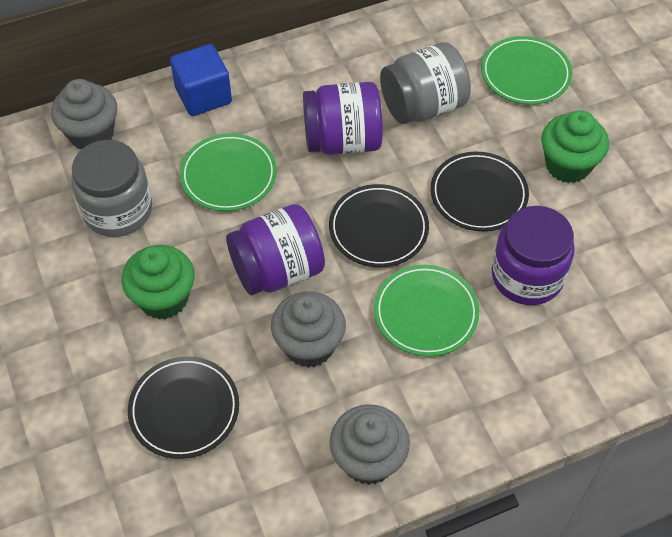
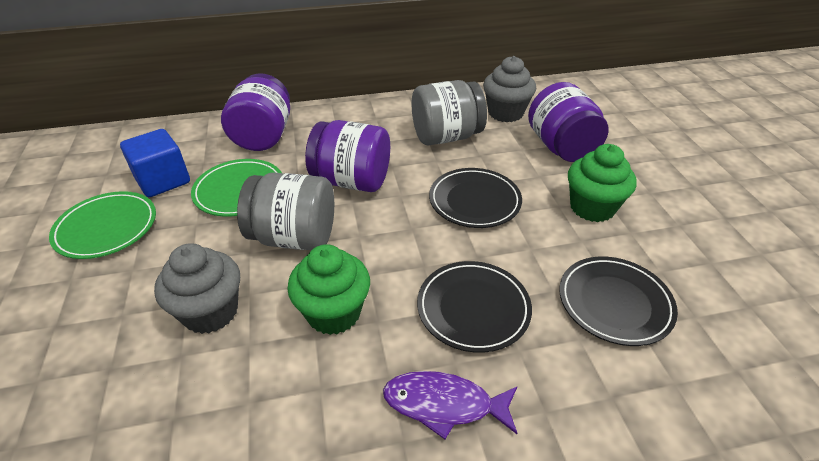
green plate: [180,133,277,211] [374,265,479,357] [481,36,572,105] = 3 -> [49,191,156,259] [191,159,282,217] = 2
grey cupcake: [51,79,117,150] [271,291,346,368] [330,404,410,485] = 3 -> [154,243,240,334] [483,56,536,122] = 2
purple fish: none = 0 -> [383,371,517,439] = 1

